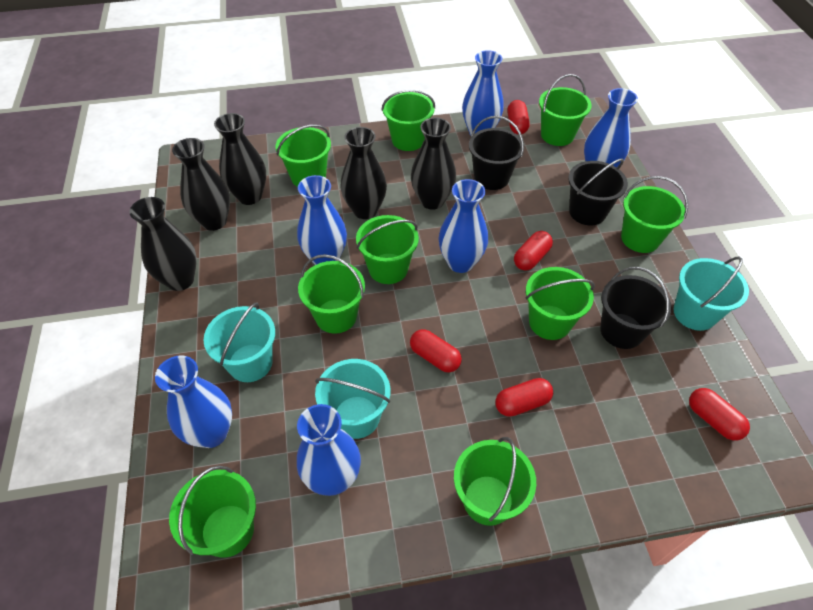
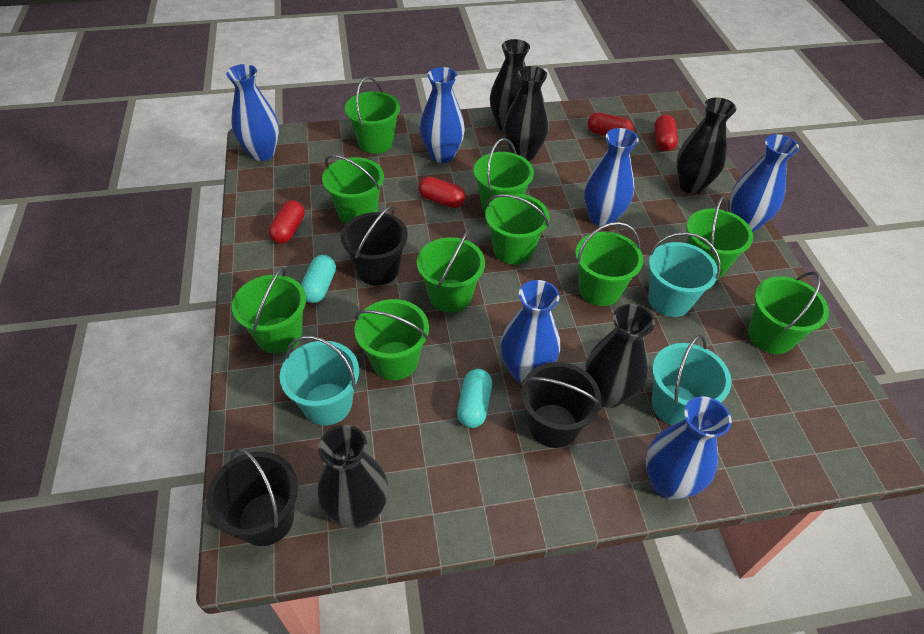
green bucket: [169,465,256,558] [275,124,331,187] [298,254,365,334] [356,215,419,284] [381,90,435,151] [454,437,536,526] [525,267,595,340] [539,74,592,146] [621,176,688,253] = 9 -> [232,267,306,354] [322,155,384,224] [345,77,400,154] [354,299,429,380] [417,230,485,313] [474,138,534,213] [485,193,550,265] [575,222,643,306] [686,196,753,279] [748,271,829,354] = 10
red capsule: [410,329,462,372] [495,378,553,417] [507,100,530,135] [514,231,553,271] [689,388,750,440] = 5 -> [268,200,305,244] [418,176,466,208] [588,112,633,136] [654,115,678,151] = 4
turquoise capsule: none = 0 -> [301,255,336,303] [457,369,492,428] = 2

